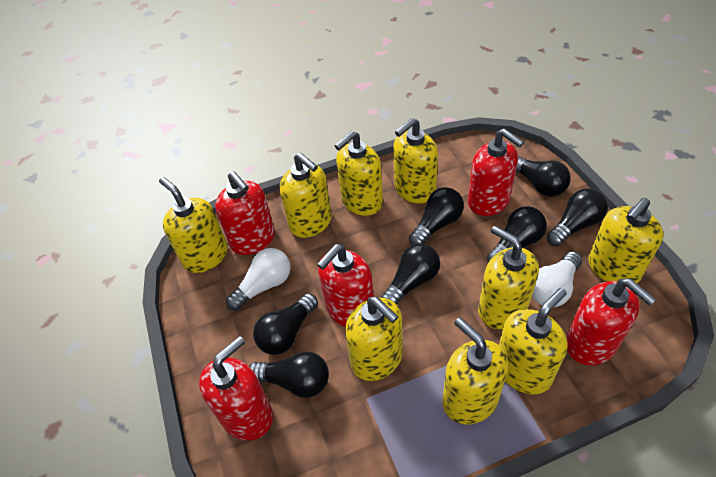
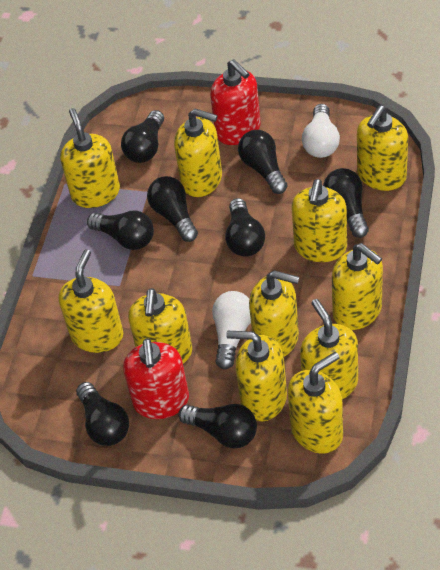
black light bulb: [249,351,329,398] [253,293,318,355] [380,243,440,304] [409,187,464,245] [487,206,547,263] [516,156,571,197] [547,188,608,246] = 7 -> [76,382,129,446] [87,210,154,250] [121,110,164,163] [147,176,198,242] [178,404,257,448] [225,198,265,257] [238,130,288,194] [323,168,369,238] = 8
red soap dispenser: [199,336,273,440] [215,171,275,255] [317,244,374,327] [468,128,524,216] [566,278,656,366] = 5 -> [123,338,189,419] [210,59,261,145] = 2
yellow soap dispenser: [159,177,228,273] [280,153,332,238] [335,131,383,216] [345,297,403,381] [393,118,438,204] [442,318,508,424] [478,226,539,329] [499,288,568,395] [588,197,664,283] = 9 -> [59,249,123,353] [60,108,120,208] [128,288,192,364] [174,108,222,197] [226,331,287,421] [249,270,299,357] [288,352,343,454] [292,179,347,262] [300,299,358,399] [332,243,383,330] [357,105,408,191] = 11

